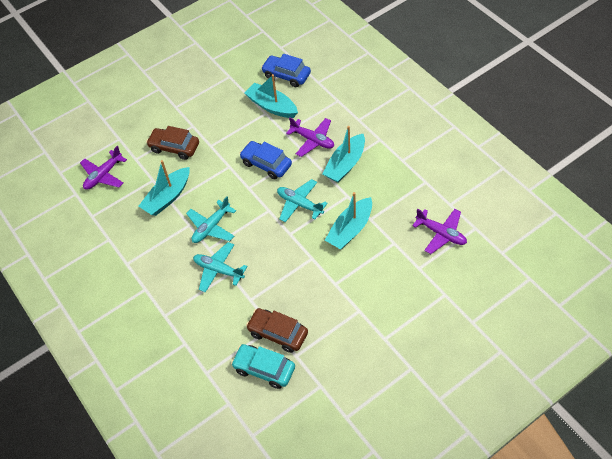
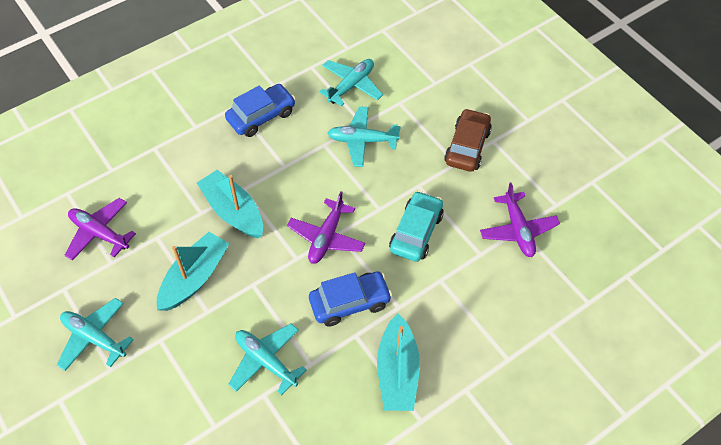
brown car: [146,126,199,160] [246,308,308,353] = 2 -> [444,108,492,172] = 1
turquoise boat: [138,160,190,216] [245,74,298,118] [323,126,365,183] [325,192,372,250] = 4 -> [157,232,229,311] [197,170,263,238] [377,314,420,411] = 3
turquoise plane: [186,196,236,243] [193,242,248,293] [277,179,328,222] = 3 -> [57,298,134,371] [228,324,307,395] [319,59,383,107] [327,106,401,167] = 4

